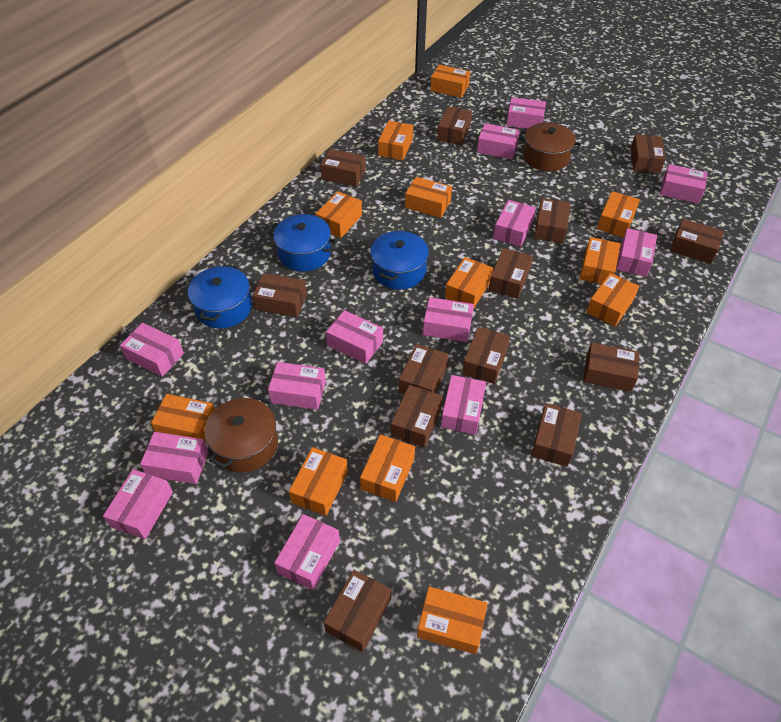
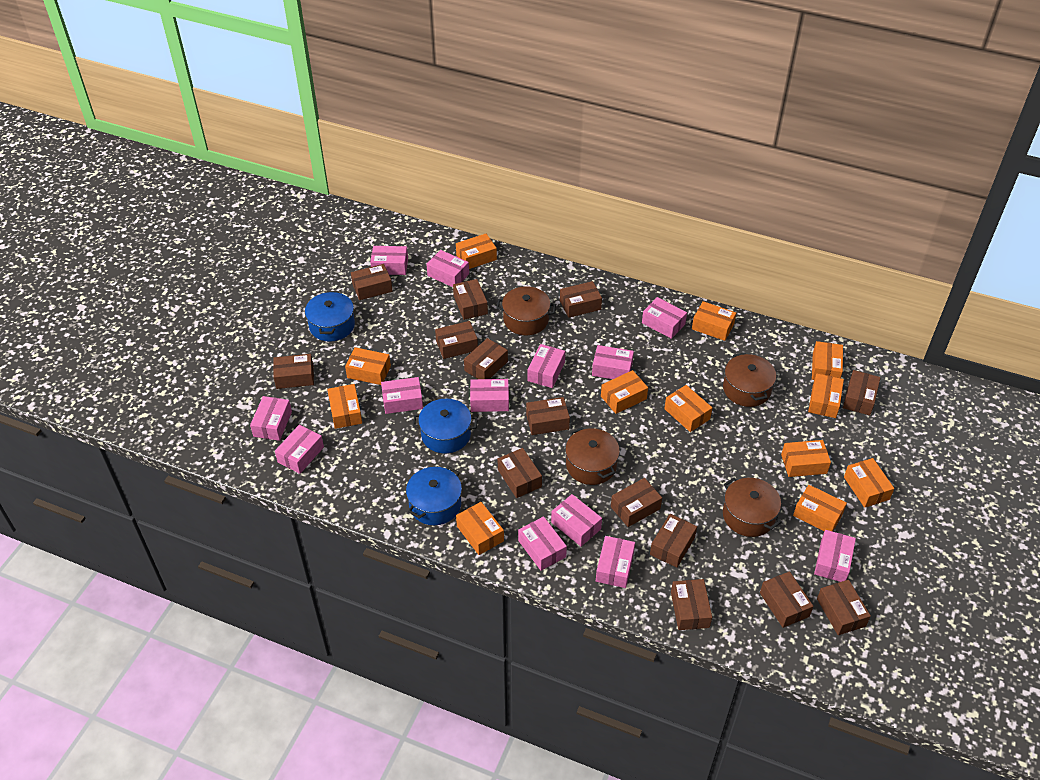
brown box: [253,273,307,317] [320,149,366,187] [323,570,391,652] [391,385,443,448] [399,344,448,394] [437,106,472,145] [462,327,510,384] [488,248,533,299] [531,403,582,467] [534,198,571,243] [583,342,640,392] [631,134,666,173] [670,219,724,264] = 13 -> [273,354,314,389] [351,264,392,300] [435,321,478,359] [453,279,488,320] [464,338,508,379] [498,448,542,498] [526,397,570,435] [560,281,602,318] [611,478,662,527] [650,514,697,568] [671,579,712,630] [760,571,813,628] [817,580,871,635] [843,370,881,415] = 14
brown pot: [204,395,278,472] [519,122,581,171] = 2 -> [496,286,556,335] [565,427,620,485] [723,353,776,407] [723,478,782,537] = 4

